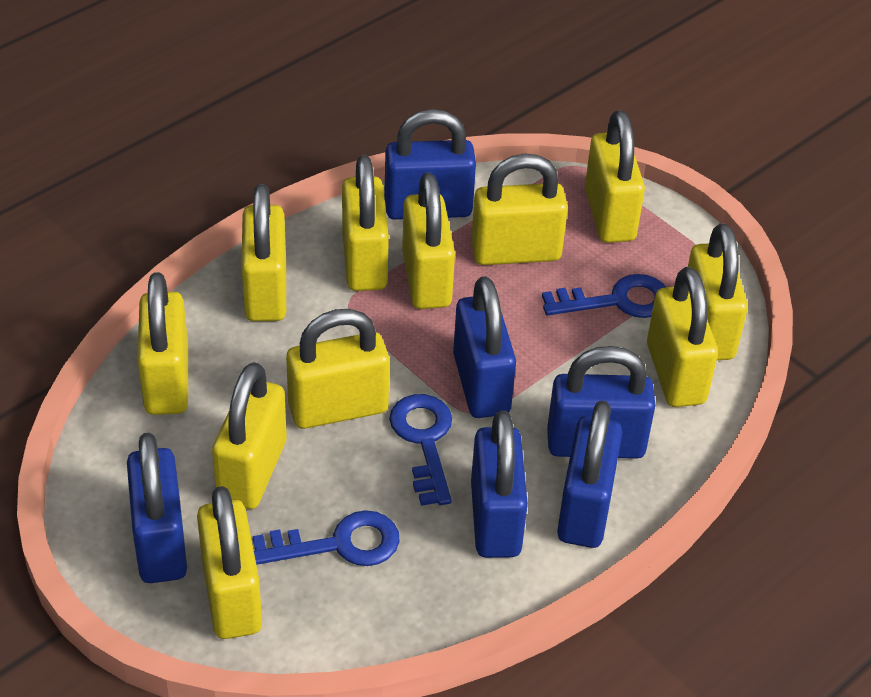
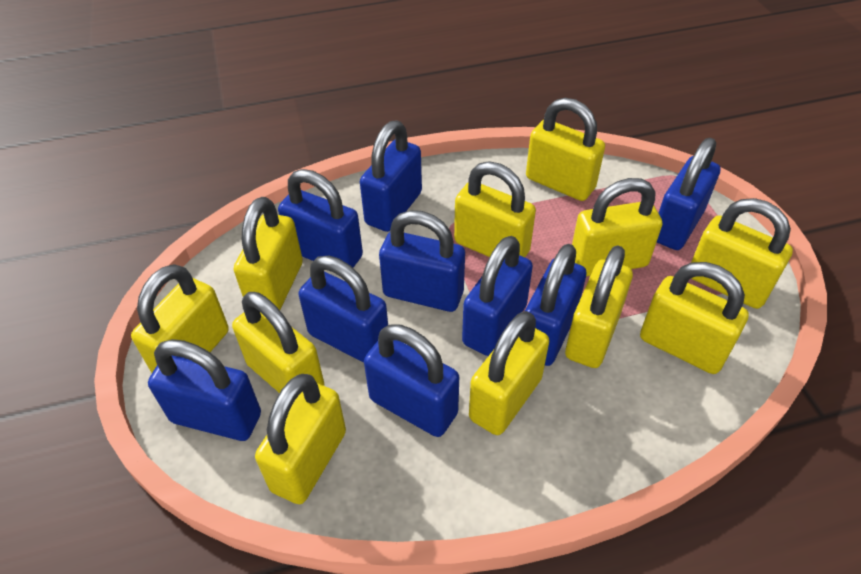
blue key: [253,510,400,566] [389,394,452,506] [542,274,666,318] = 3 -> none = 0
blue padlock: [127,433,187,583] [384,109,476,220] [453,276,516,418] [471,410,528,558] [547,346,656,459] [557,400,622,548] = 6 -> [148,339,261,441] [278,169,363,268] [299,256,388,363] [360,121,422,232] [364,324,459,437] [379,210,465,312] [462,236,533,356] [525,244,587,366] [657,138,721,250] = 9

